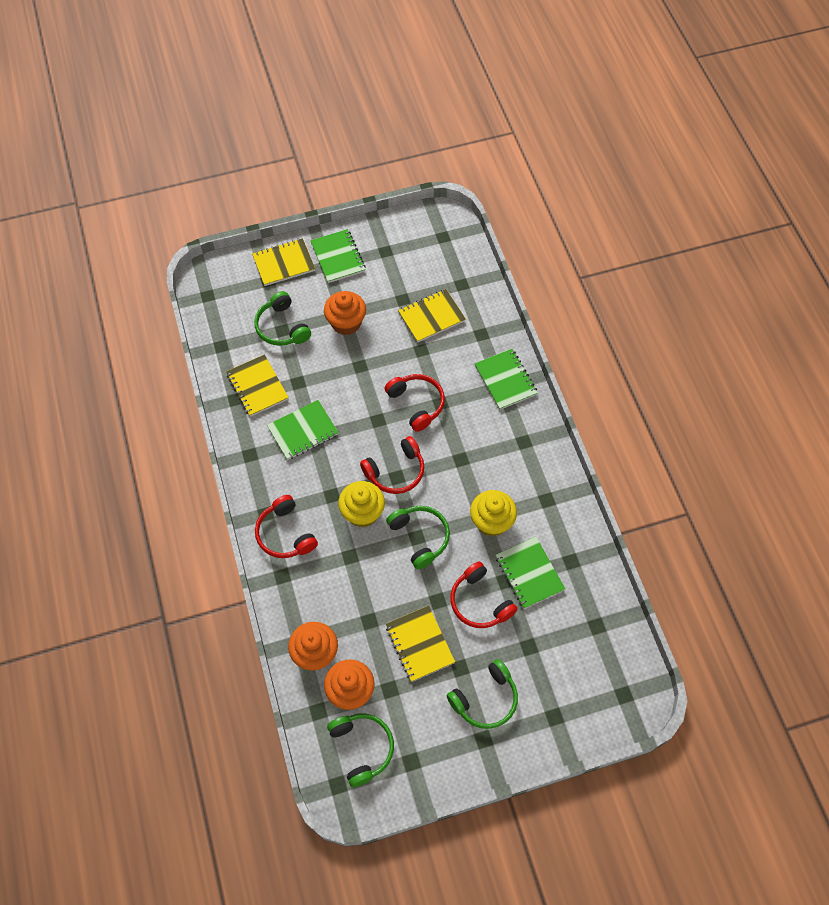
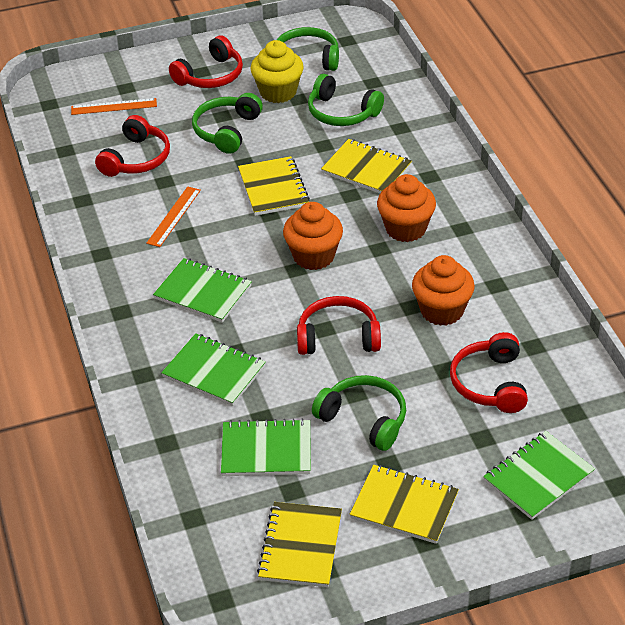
orange ruler: none = 0 -> [71,98,157,115] [146,186,201,247] = 2
yellow cupcake: [338,481,385,527] [470,490,517,537] = 2 -> [250,40,304,103] = 1

